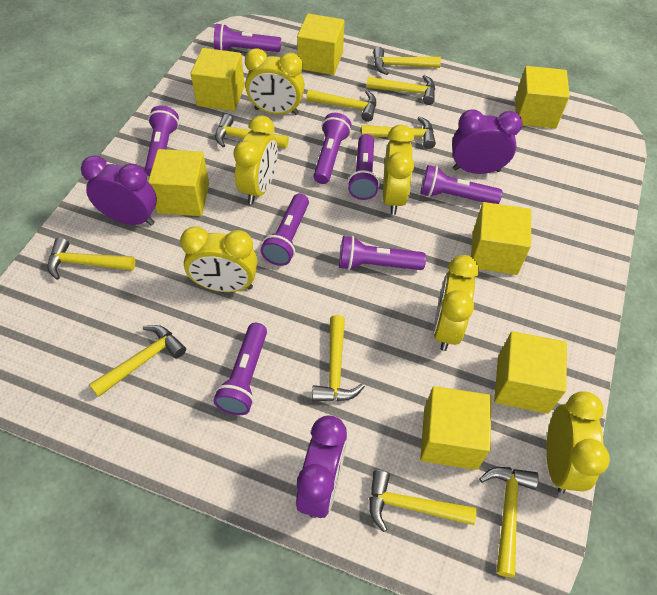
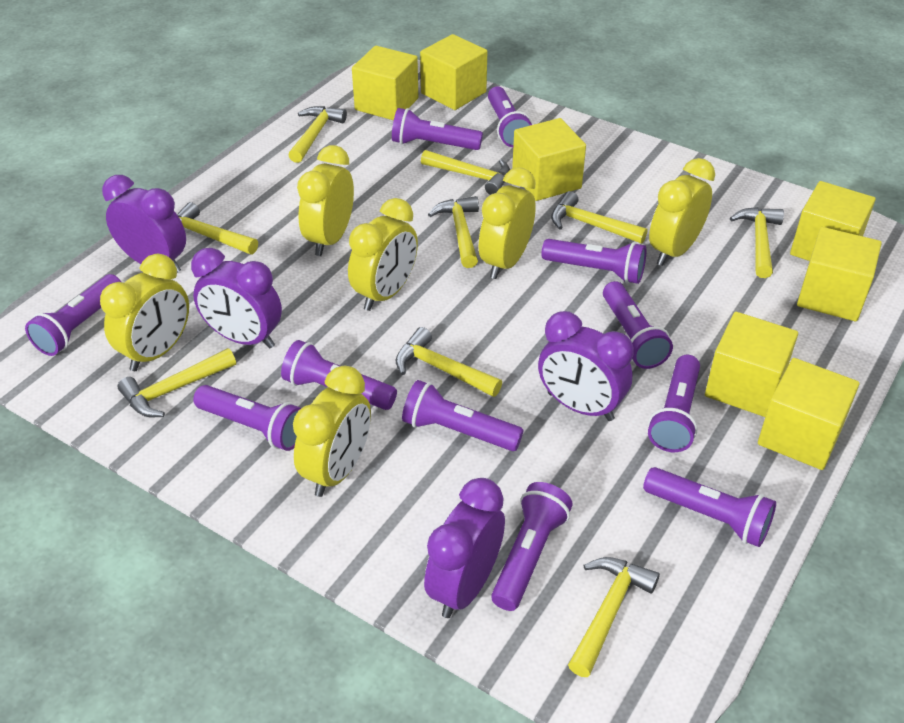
purple clock: [81,155,157,226] [296,415,347,518] [452,109,522,174] = 3 -> [102,175,186,273] [191,248,282,348] [424,478,505,618] [538,311,634,421] = 4
purple flashlight: [145,106,179,176] [213,323,267,415] [214,23,281,52] [260,193,309,266] [314,113,351,184] [339,236,426,270] [347,134,380,200] [420,165,503,204] = 8 -> [25,274,121,356] [193,385,301,451] [281,340,397,410] [392,108,483,150] [402,380,523,451] [488,86,532,147] [491,482,573,611] [541,239,646,284] [603,281,673,369] [643,467,776,547] [648,355,700,452] = 11
yellow hammer: [47,238,135,280] [89,325,186,397] [215,114,289,148] [306,90,376,122] [312,315,365,401] [361,116,436,149] [366,75,435,105] [369,470,477,532] [373,47,441,75] [479,467,539,577] = 10 -> [117,348,236,417] [177,202,258,254] [288,106,347,163] [395,327,502,397] [421,150,510,195] [428,196,479,268] [551,191,647,244] [568,557,660,677] [730,207,784,278] = 9

